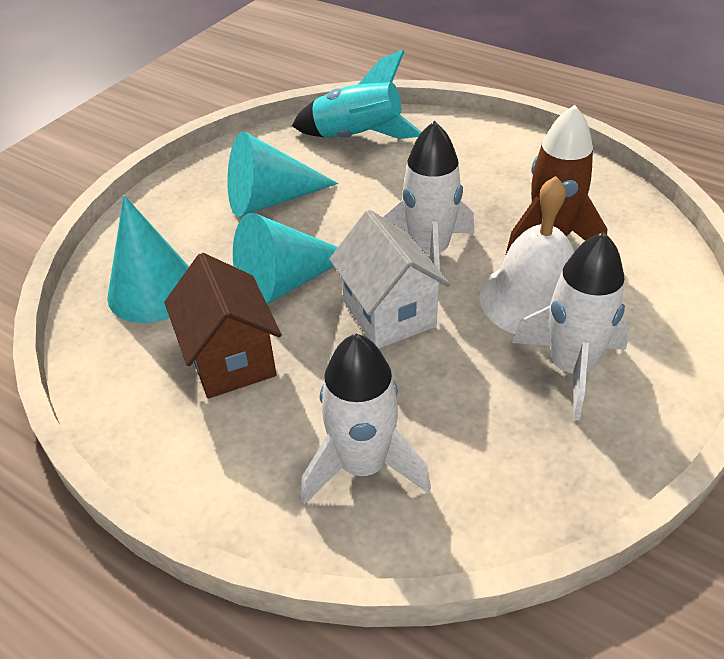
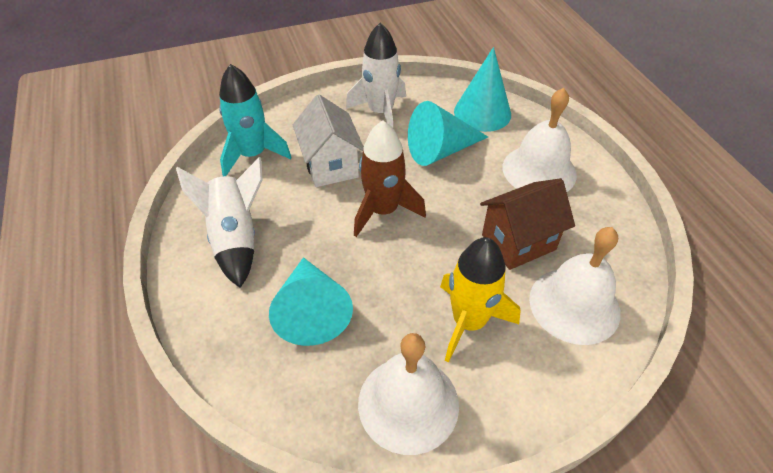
white bell: [479,176,574,334] = 1 -> [358,333,459,455] [503,88,577,192] [529,227,621,345] = 3
white rocket: [301,333,431,505] [383,121,475,291] [512,232,630,420] = 3 -> [176,157,262,288] [346,23,406,128] = 2
yellow rocket: none = 0 -> [440,237,520,362] = 1

